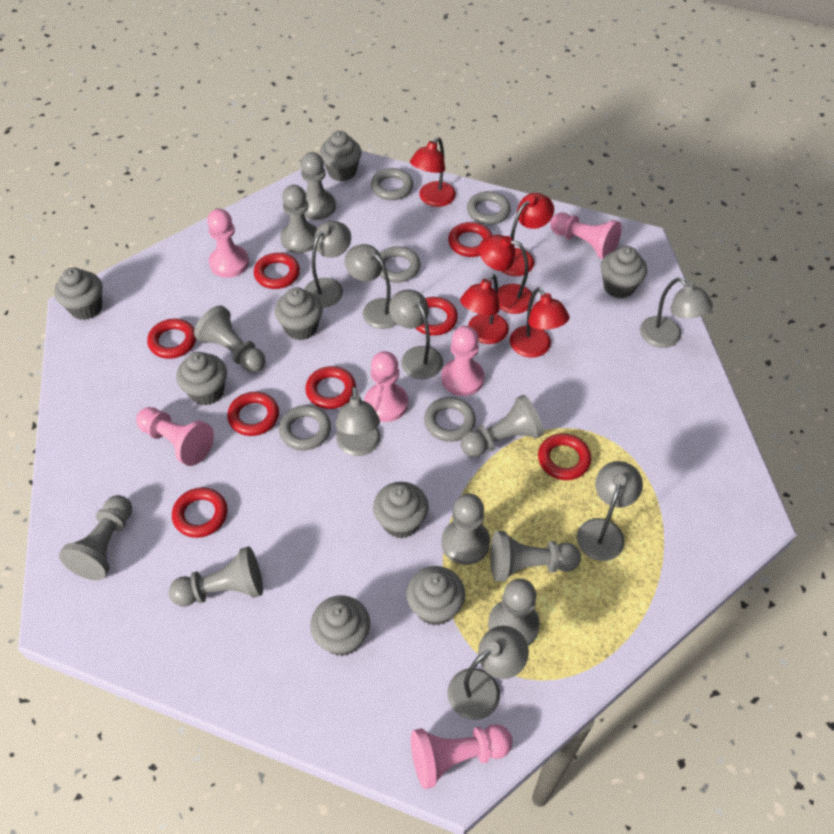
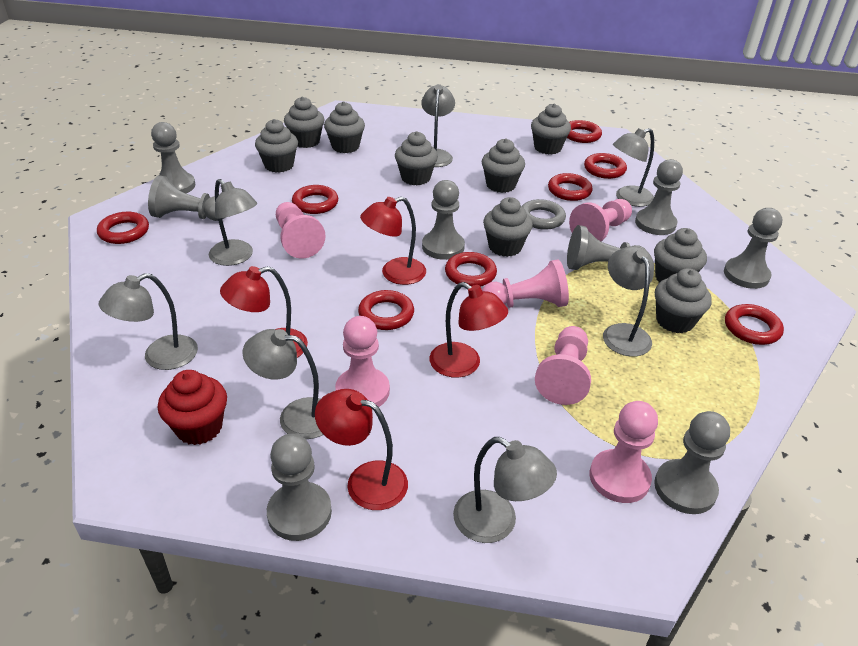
grey cupcake: [54,267,103,320] [176,352,227,405] [275,287,323,340] [310,595,370,656] [320,131,362,181] [373,482,429,538] [406,566,465,626] [601,246,647,298] = 8 -> [255,119,298,173] [284,97,325,148] [324,102,365,153] [395,131,438,185] [482,138,525,193] [483,197,533,257] [531,104,571,155] [654,228,707,283] [655,268,712,333] = 9
grey pawn: [59,495,132,580] [169,547,263,606] [194,305,266,373] [280,185,317,253] [301,152,336,220] [442,494,490,565] [461,395,544,457] [488,579,540,646] [490,531,581,581] = 9 -> [148,175,224,221] [151,122,195,193] [267,434,332,541] [422,180,465,260] [567,225,648,270] [635,159,683,235] [654,411,730,514] [724,208,782,289] = 8
grey ring: [279,405,331,450] [370,168,413,200] [379,246,420,282] [424,397,476,442] [467,191,511,225] = 5 -> [522,199,566,230] = 1
red cupcake: none = 0 -> [158,370,227,445] = 1
red lamp: [410,137,456,207] [460,274,509,344] [479,235,534,314] [501,193,554,276] [510,287,570,358] = 5 -> [220,266,308,358] [315,389,408,510] [360,197,426,285] [430,282,508,378] = 4

